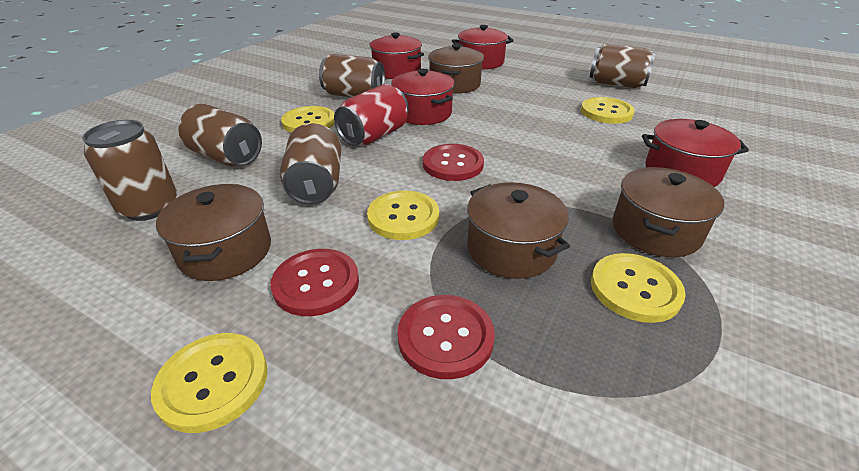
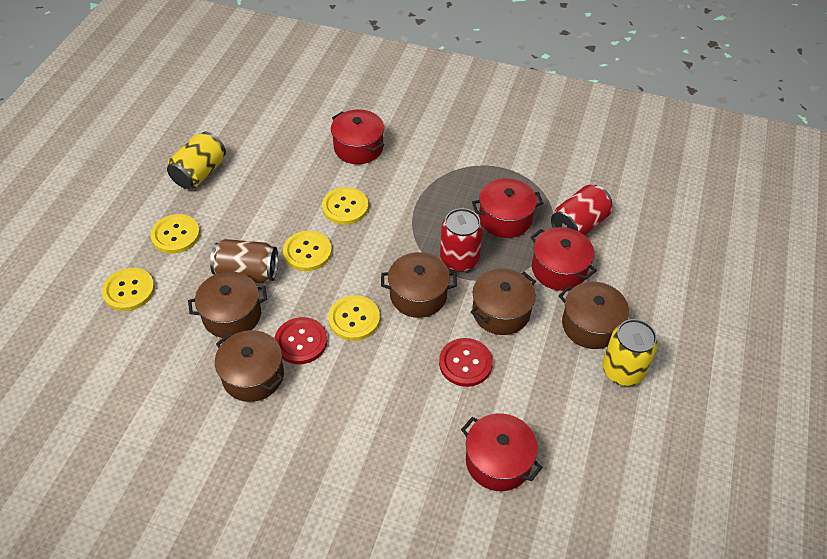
brown can: [82,120,177,221] [178,104,262,166] [280,123,341,205] [319,54,385,97] [590,44,656,88] = 5 -> [210,239,278,283] = 1
brown pot: [156,184,271,281] [428,44,484,94] [467,182,570,279] [613,167,724,257] = 4 -> [188,272,267,338] [215,330,284,402] [381,252,457,318] [470,268,536,335] [559,282,629,349] = 5
red button: [270,249,359,316] [397,295,495,379] [423,144,484,181] = 3 -> [274,317,328,364] [439,338,493,387] = 2
red can: [334,84,409,146] = 1 -> [440,208,483,272] [551,185,612,235] = 2
yellow can: none = 0 -> [167,132,226,189] [602,319,658,386] = 2

